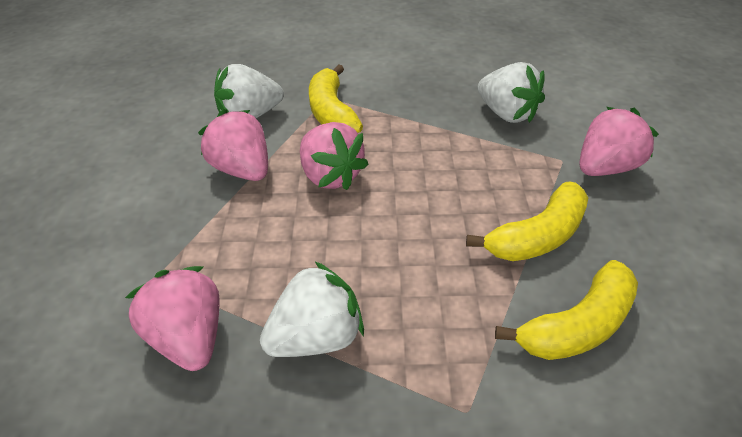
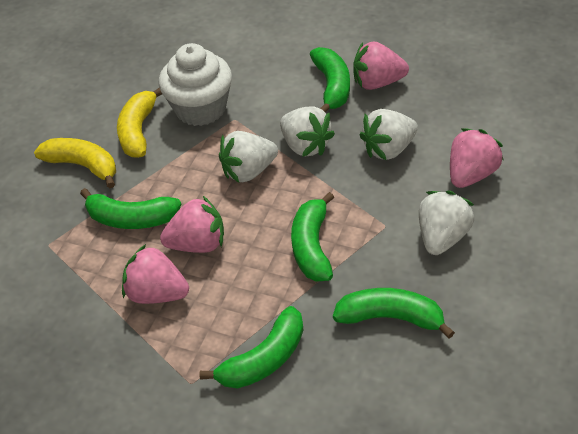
green banana: none = 0 -> [80,188,181,229] [199,306,303,388] [291,192,334,282] [310,47,350,113] [333,288,455,339] = 5
white cupcake: none = 0 -> [159,43,232,126] = 1
white strawberry: [214,64,284,118] [260,262,364,357] [478,62,545,123] = 3 -> [219,131,278,183] [280,106,335,157] [360,109,418,160] [419,191,474,255] = 4
yellow banana: [309,64,363,133] [466,181,588,261] [495,260,638,360] = 3 -> [34,138,116,188] [117,88,162,158] = 2

